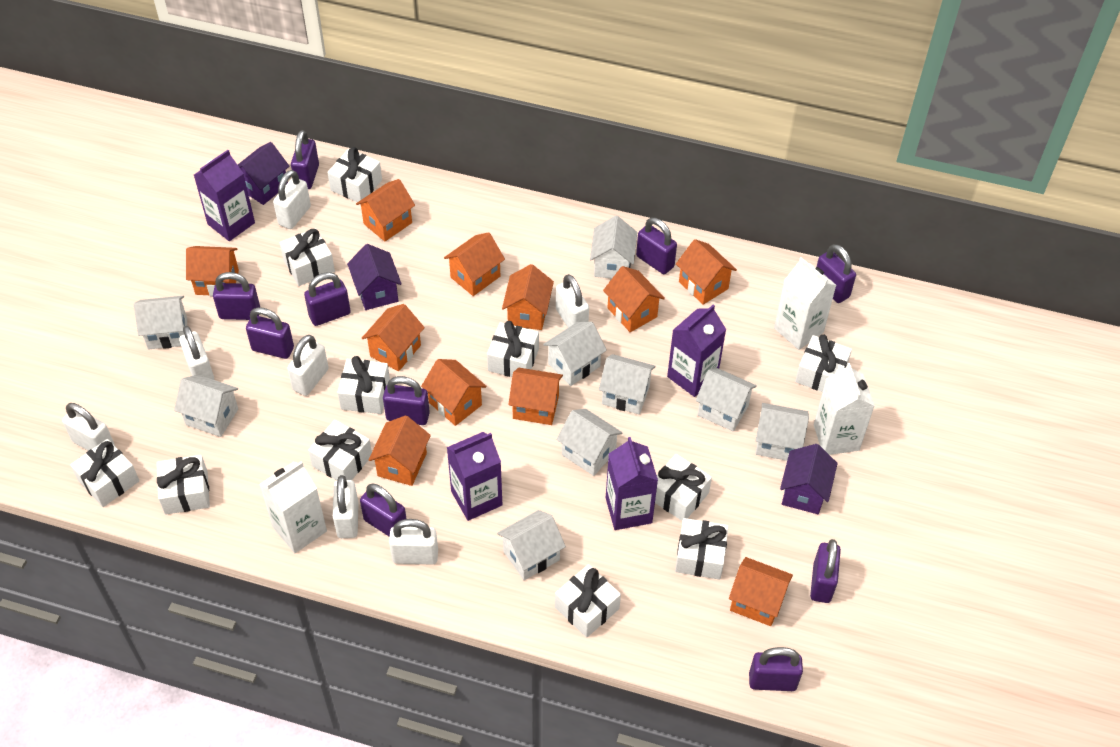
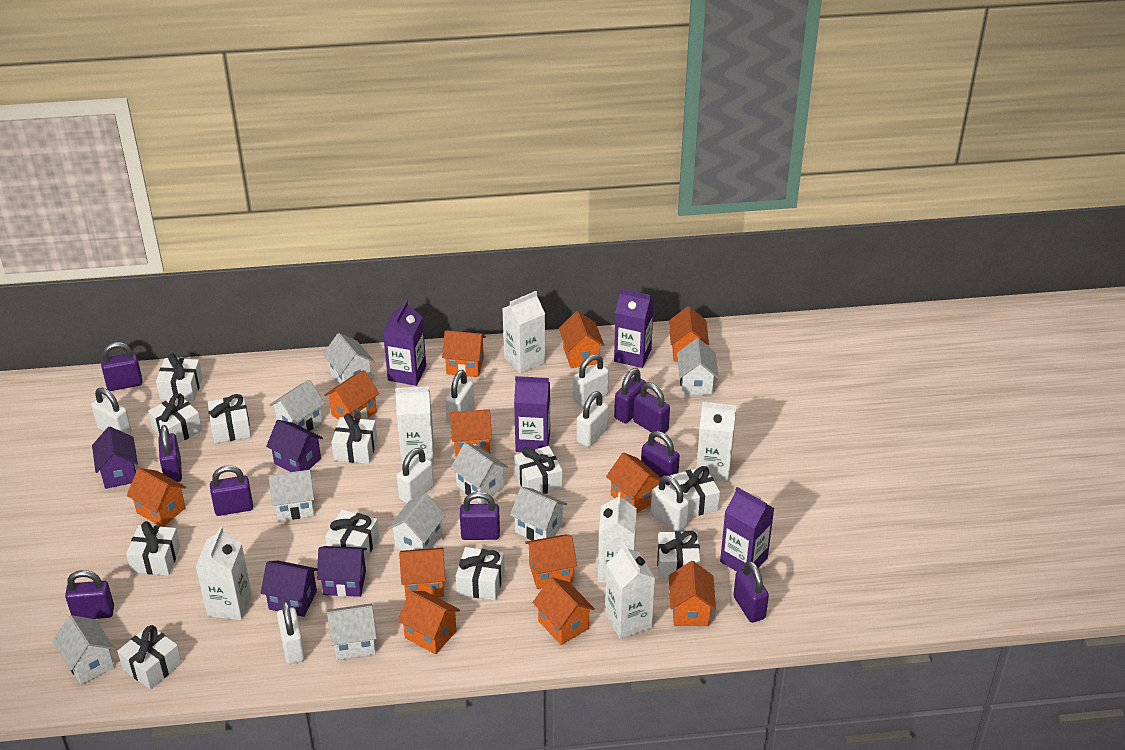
orange house: [186,246,239,296] [356,179,415,242] [362,304,425,371] [369,415,431,486] [421,359,487,426] [444,232,505,296] [502,264,554,330] [508,368,563,425] [603,266,665,332] [676,239,737,305] [729,557,793,626] = 11 -> [127,468,186,527] [324,370,379,420] [398,591,460,654] [399,548,445,599] [442,330,486,377] [450,409,492,457] [525,534,577,589] [533,577,595,645] [559,311,604,368] [606,452,661,514] [669,306,709,362] [669,561,716,626] = 12
purple house: [238,142,289,205] [347,244,402,310] [780,444,838,514] = 3 -> [92,427,138,489] [261,561,317,617] [266,420,323,472] [317,546,367,597] = 4
purple padlock: [213,272,260,320] [246,307,294,359] [291,130,319,189] [304,272,351,326] [360,484,407,537] [383,376,430,425] [636,218,677,274] [749,647,803,691] [810,539,841,603] [816,244,856,303] = 10 -> [65,570,114,619] [101,342,143,391] [158,425,182,482] [210,465,253,516] [460,492,500,540] [614,368,646,423] [633,382,670,433] [641,431,680,486] [733,561,769,623] = 9
white carton: [259,461,327,553] [774,257,836,350] [814,363,875,455] = 3 -> [196,527,252,620] [395,386,434,464] [502,291,545,374] [598,492,637,583] [605,543,655,639] [696,402,736,482] = 6

